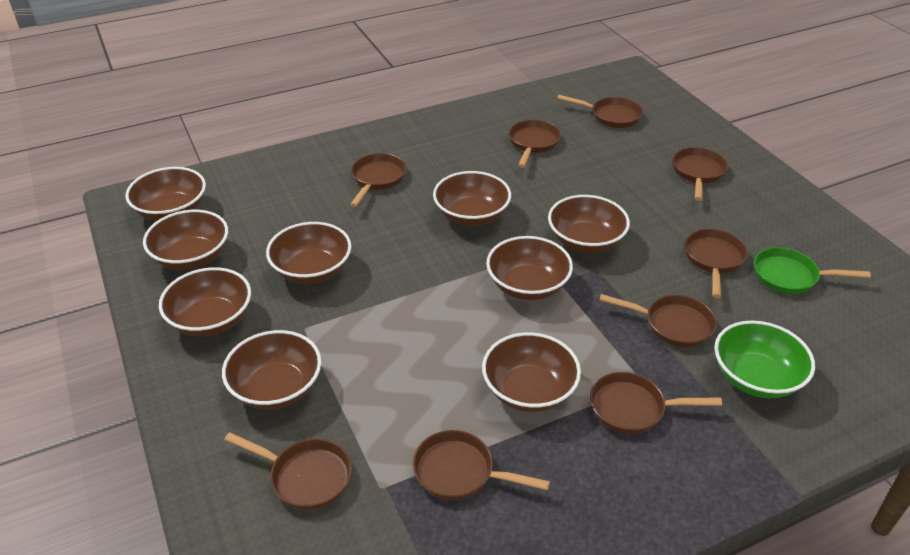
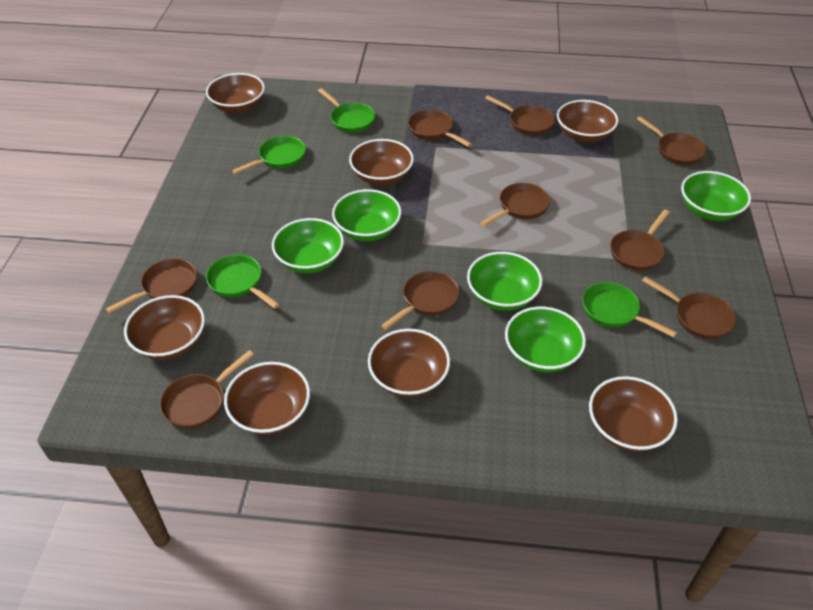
brown bowl: [126,167,206,221] [143,210,228,270] [159,267,251,337] [222,330,321,410] [266,222,351,284] [433,171,511,226] [482,332,581,412] [486,236,573,300] [548,195,630,253] = 9 -> [124,295,205,360] [206,73,265,114] [224,362,310,435] [349,139,414,185] [368,329,450,397] [557,100,618,143] [589,376,678,452] = 7
green bowl: [714,321,815,398] = 1 -> [272,218,344,273] [332,189,401,241] [467,252,542,311] [505,307,586,372] [681,171,751,221] = 5
green pan: [754,247,871,294] = 1 -> [206,255,280,309] [232,136,306,174] [318,88,375,133] [582,282,677,338] = 4

